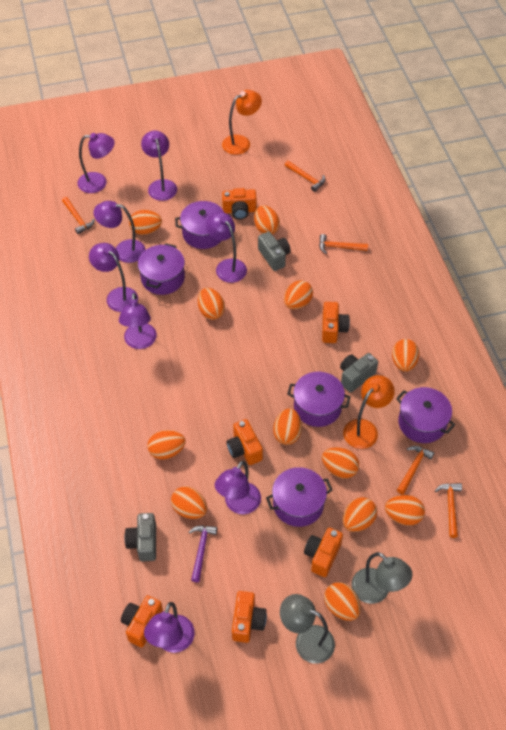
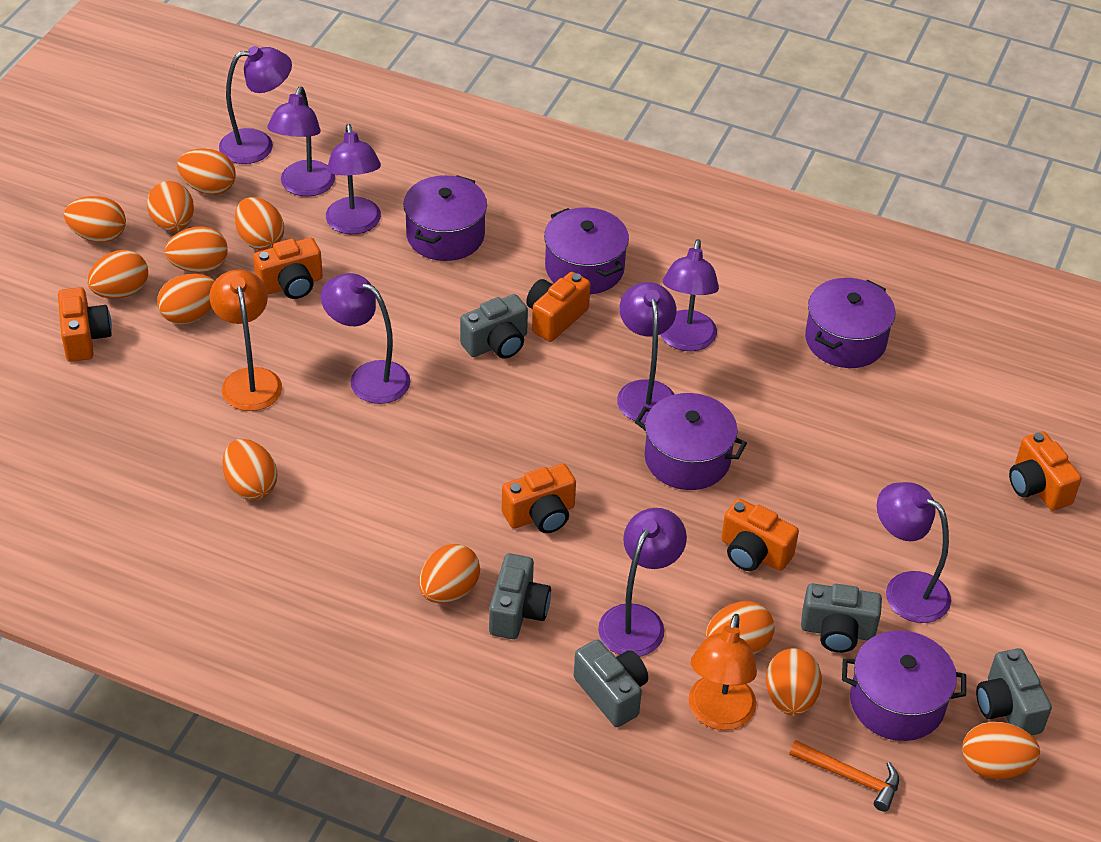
grey camera: [124,513,156,562] [258,232,291,271] [340,353,378,393] = 3 -> [460,294,528,359] [489,553,551,639] [574,639,648,727] [801,583,882,653] [976,648,1052,736] = 5
grey lamp: [280,594,335,664] [351,552,412,604] = 2 -> none = 0
orange hammer: [62,197,95,234] [285,161,326,192] [319,234,368,254] [397,446,434,495] [435,483,462,538] = 5 -> [789,740,899,812] = 1
purple hammer: [189,526,217,582] = 1 -> none = 0

